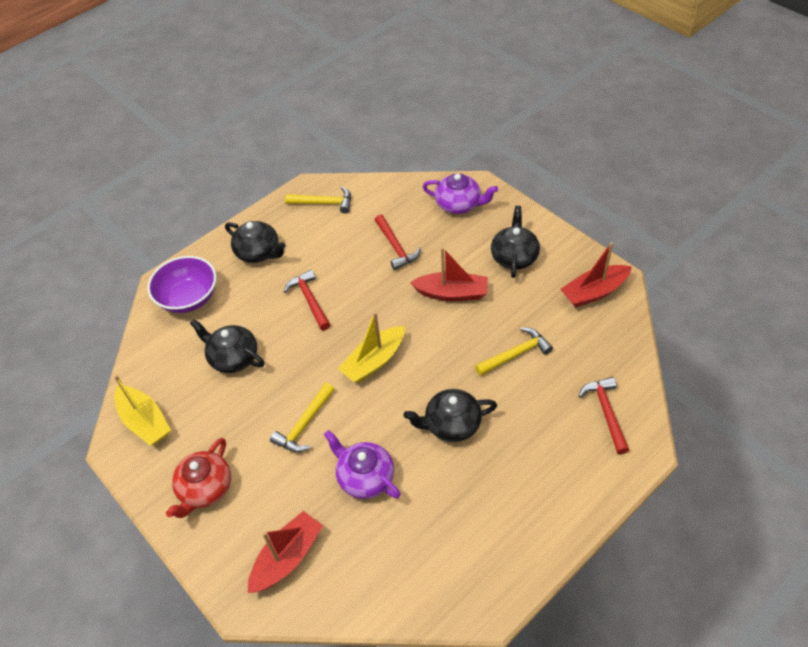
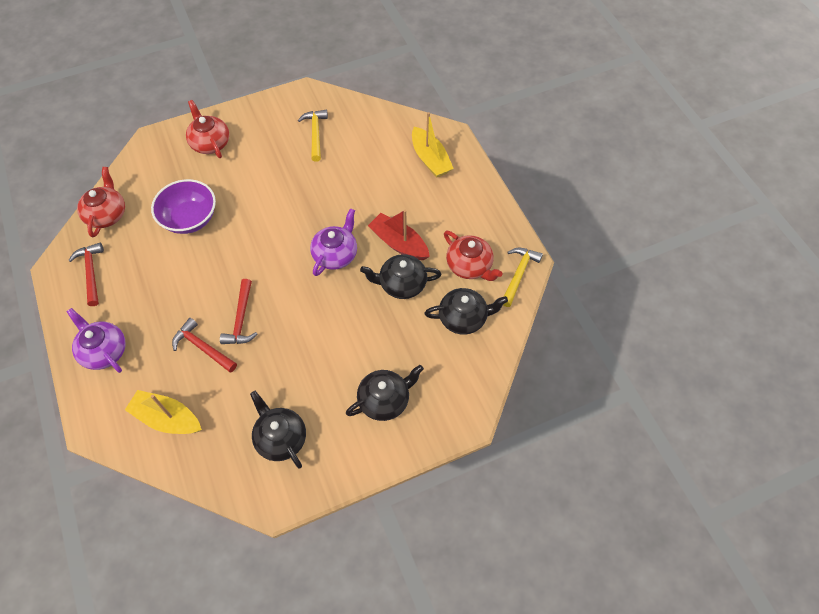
red boat: [248,511,323,593] [410,247,488,301] [561,242,632,308] = 3 -> [368,210,430,260] = 1
red teapot: [166,438,231,518] = 1 -> [77,167,125,237] [186,100,229,158] [444,231,502,281] = 3
yellow hammer: [270,383,335,452] [285,187,351,214] [475,327,553,376] = 3 -> [298,110,328,162] [503,248,543,307] = 2

